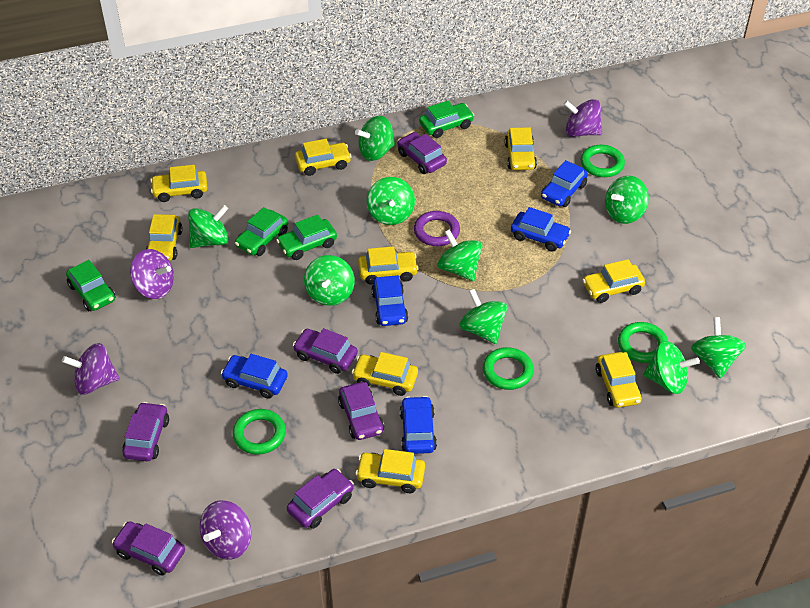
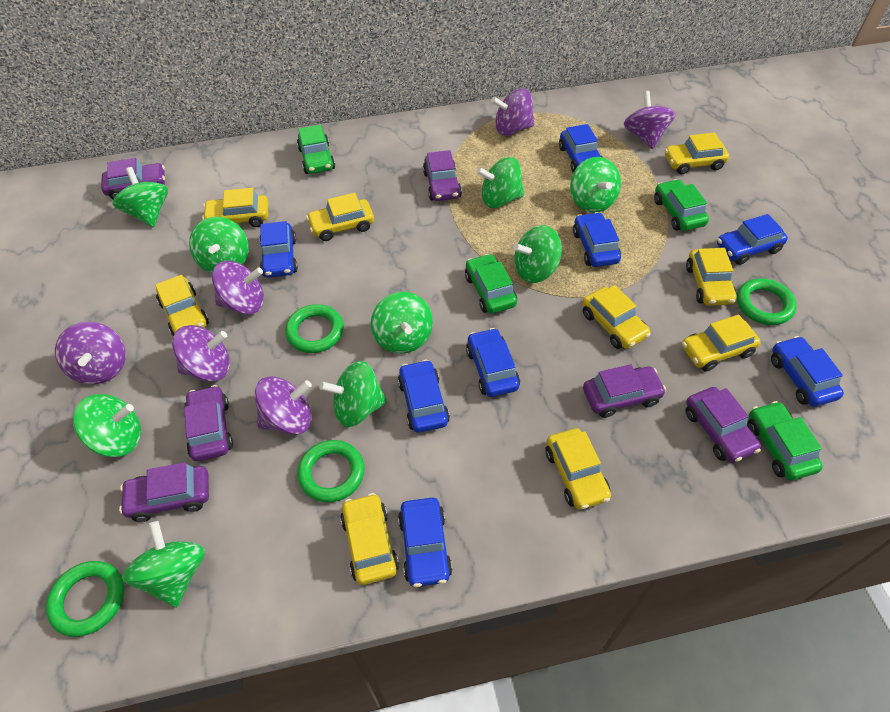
blue car: [221,354,288,399] [371,275,408,326] [400,396,437,454] [511,207,571,252] [541,160,588,207] = 5 -> [260,221,298,278] [398,360,450,433] [398,498,452,587] [466,328,520,397] [559,124,602,173] [573,212,621,267] [717,214,788,265] [771,336,844,407] = 8
purple ring: [414,211,460,246] = 1 -> none = 0
purple spinning top: [62,343,120,395] [130,249,174,299] [200,500,251,560] [564,99,602,137] = 4 -> [55,322,126,385] [172,325,230,382] [212,261,264,315] [255,376,312,435] [491,88,535,136] [624,91,675,149] = 6

